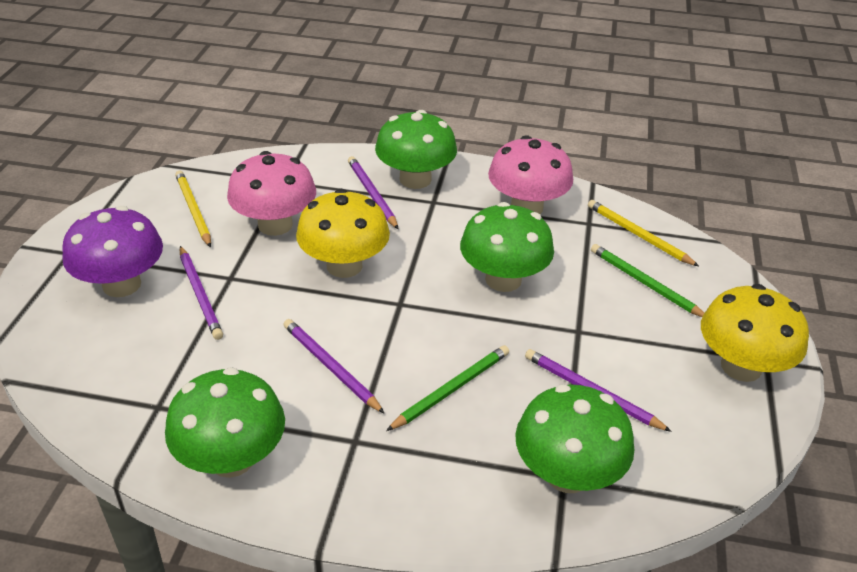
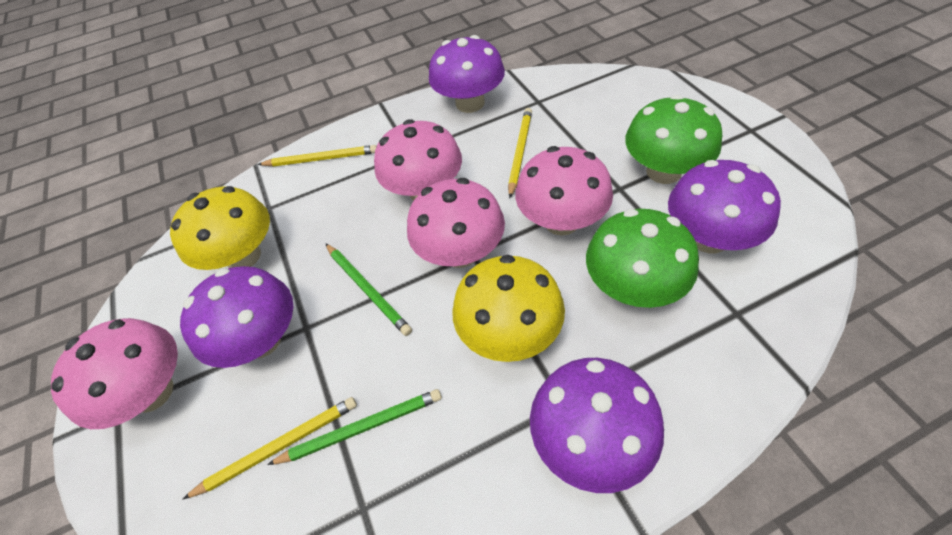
green mushroom: [165,367,285,478] [375,110,457,189] [460,202,554,292] [515,384,635,493] = 4 -> [586,209,699,308] [625,95,722,184] = 2
pink mushroom: [227,151,316,236] [488,135,573,214] = 2 -> [51,318,178,429] [374,119,462,201] [407,178,505,268] [515,146,613,236] = 4
purple mushroom: [62,206,163,297] = 1 -> [180,266,294,368] [429,35,505,113] [530,358,664,493] [668,160,781,253] = 4
purple pencil: [180,246,223,340] [283,319,385,414] [348,156,398,229] [525,349,672,432] = 4 -> none = 0
yellow pencil: [175,171,211,248] [588,200,699,266] = 2 -> [182,397,357,500] [257,145,377,167] [508,108,532,198] = 3

